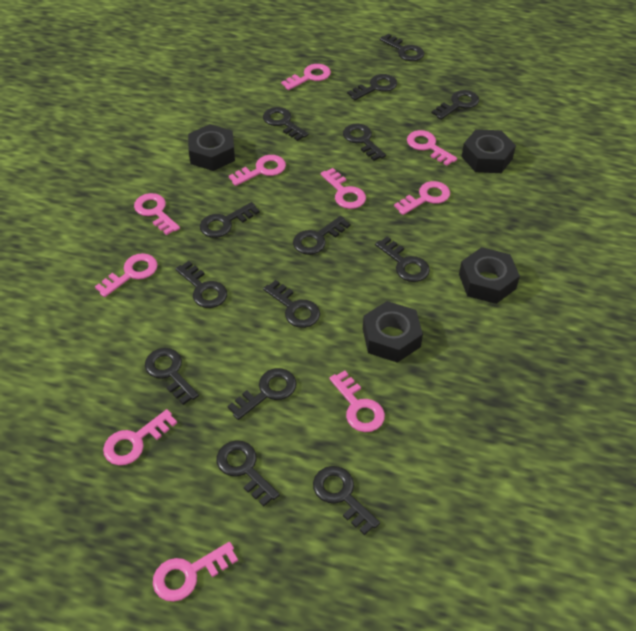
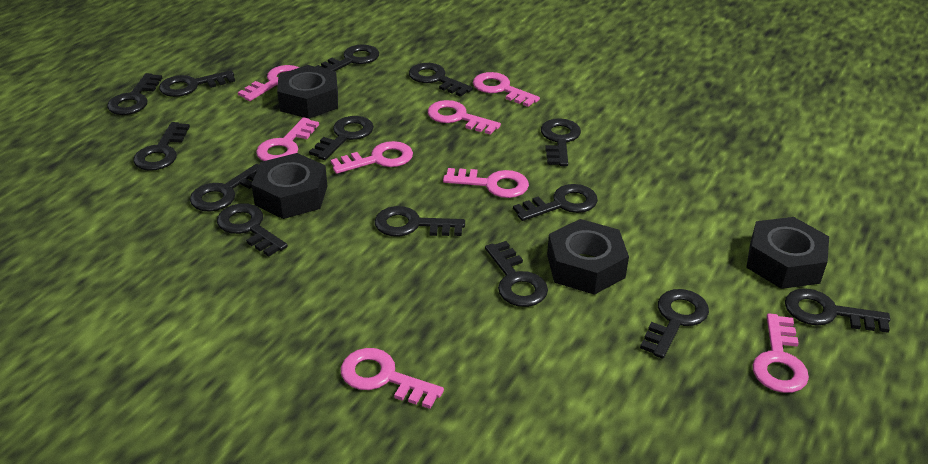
pink key: [95,253,158,297] [103,409,177,465] [134,193,180,235] [153,542,238,602] [229,155,286,186] [281,64,331,90] [320,168,366,209] [329,371,385,432] [394,181,450,215] [407,130,457,166] = 10 -> [238,65,299,101] [256,117,319,161] [331,141,413,174] [341,348,444,409] [428,100,501,135] [443,168,529,198] [473,72,540,107] [752,313,809,393] = 8

